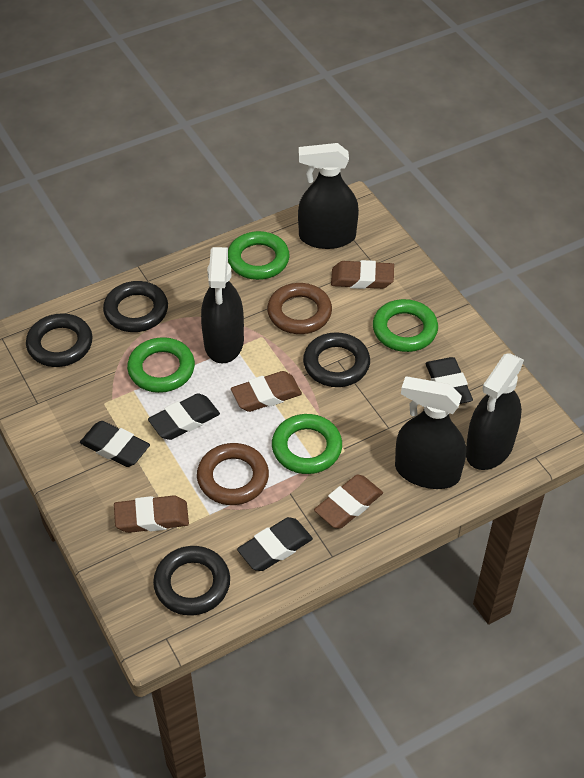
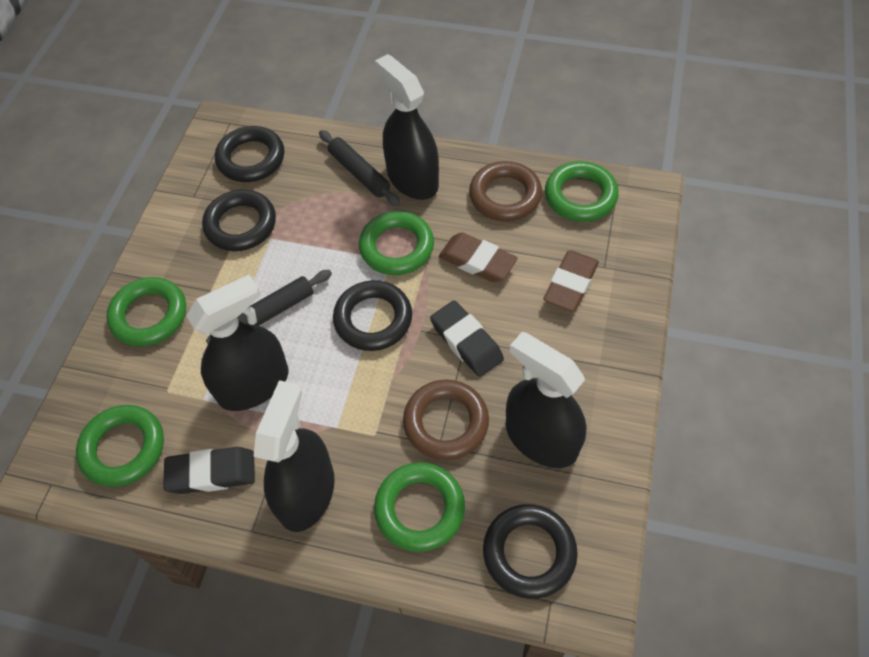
black eraser: [80,421,150,467] [148,393,220,440] [237,517,313,571] [426,357,473,404] = 4 -> [163,447,255,494] [430,300,504,377] = 2
black rolling pin: none = 0 -> [206,270,332,344] [319,130,400,206] = 2
brown eraser: [114,495,189,533] [231,371,302,412] [314,475,383,529] [331,260,394,289] = 4 -> [439,232,518,282] [543,250,599,312] = 2
green ring: [127,337,195,393] [228,231,290,280] [272,414,342,474] [373,299,438,352] = 4 -> [76,405,164,487] [106,277,186,346] [359,211,434,275] [374,462,465,552] [545,161,619,222] = 5

